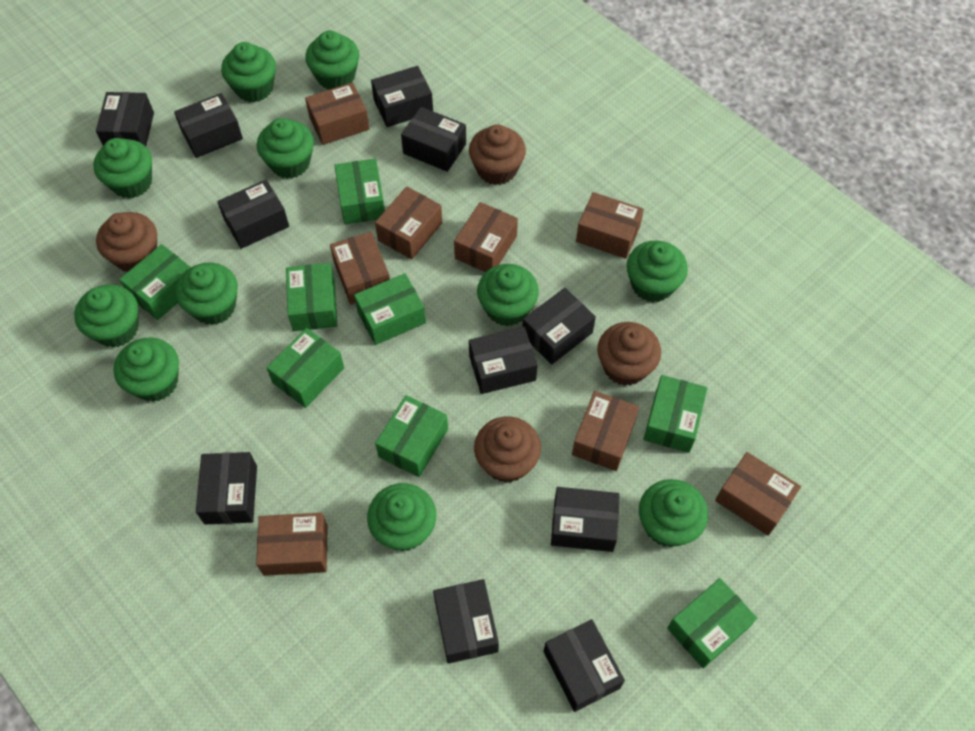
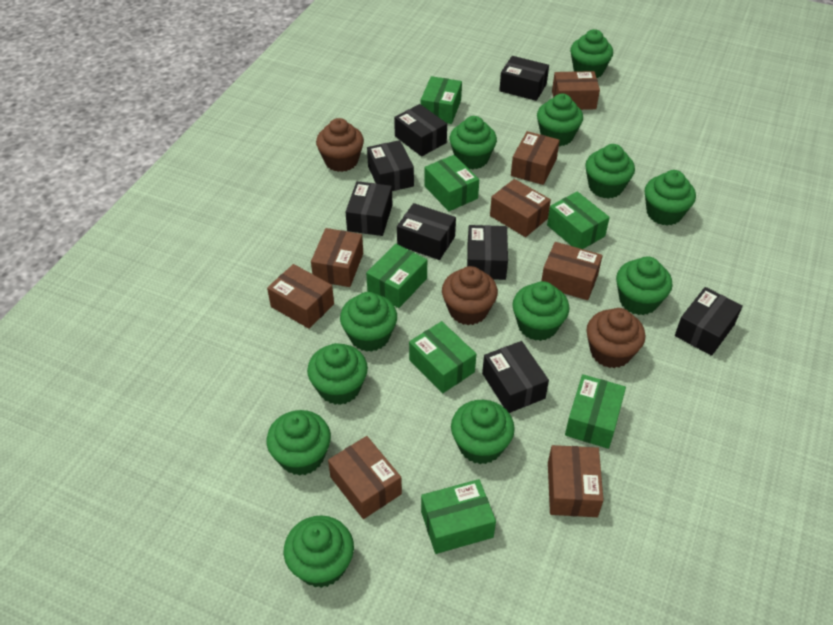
black box: [96,92,154,147] [174,93,243,158] [196,452,257,524] [217,180,289,249] [371,66,433,127] [401,107,466,172] [433,579,499,664] [469,327,538,394] [522,288,596,365] [544,619,625,712] [551,487,620,552] = 11 -> [346,181,392,236] [367,140,414,191] [394,104,447,157] [397,203,456,260] [467,225,508,280] [482,341,549,413] [499,56,549,101] [675,287,743,356] = 8
brown cupcake: [96,212,157,272] [469,125,526,185] [474,416,541,483] [597,322,661,386] = 4 -> [316,118,364,172] [442,266,498,325] [586,308,645,368] = 3
green box: [119,244,191,320] [266,328,344,408] [286,263,338,331] [334,159,385,224] [354,273,426,345] [375,395,448,477] [644,375,708,453] [667,578,757,668] = 8 -> [366,244,427,308] [409,321,476,393] [421,76,462,124] [421,479,496,554] [424,155,479,211] [547,192,610,249] [565,374,626,449] = 7
green cupcake: [74,285,139,348] [93,138,152,198] [113,337,179,402] [175,263,238,325] [221,42,276,102] [257,118,314,179] [305,30,359,90] [367,483,436,551] [477,264,539,326] [627,241,688,302] [639,479,708,547] = 11 -> [267,410,331,476] [284,515,354,588] [307,343,368,405] [340,292,397,352] [449,116,497,169] [451,400,515,464] [512,281,570,341] [537,94,583,146] [570,29,613,78] [585,144,635,199] [616,257,672,315] [645,170,696,226] = 12

